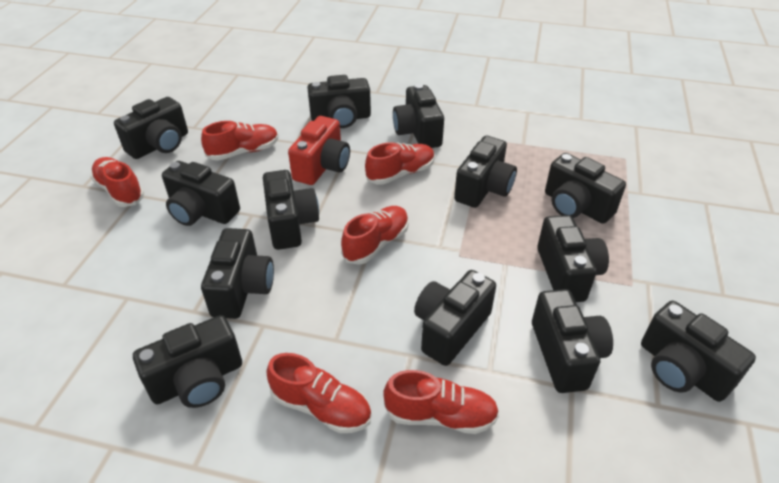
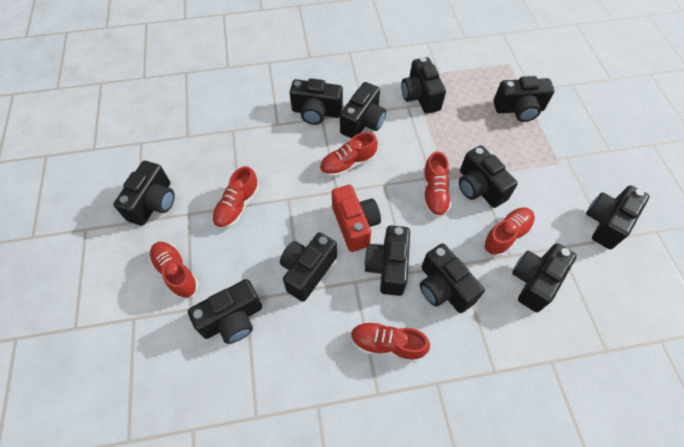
black camera: [114,97,188,159] [133,315,242,408] [162,161,240,226] [201,228,274,319] [263,170,319,250] [307,75,371,128] [393,84,444,148] [414,270,496,366] [454,136,517,208] [532,289,613,393] [537,215,609,302] [545,153,626,224] [641,301,756,402] = 13 -> [113,161,175,226] [188,279,262,344] [280,232,337,302] [290,78,343,125] [340,82,386,138] [364,225,410,296] [401,57,446,114] [420,243,485,313] [459,146,518,208] [493,76,555,122] [512,243,577,312] [586,185,650,249] = 12

